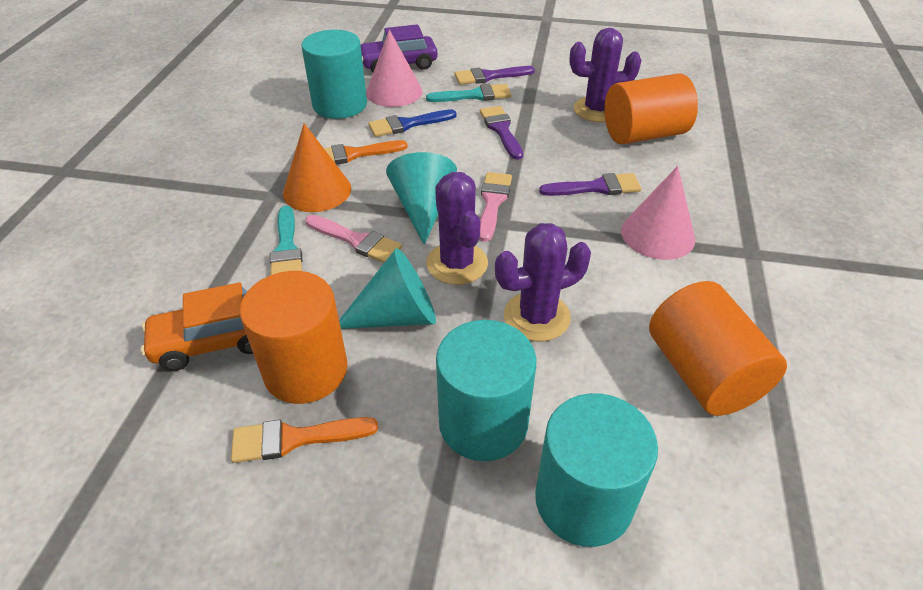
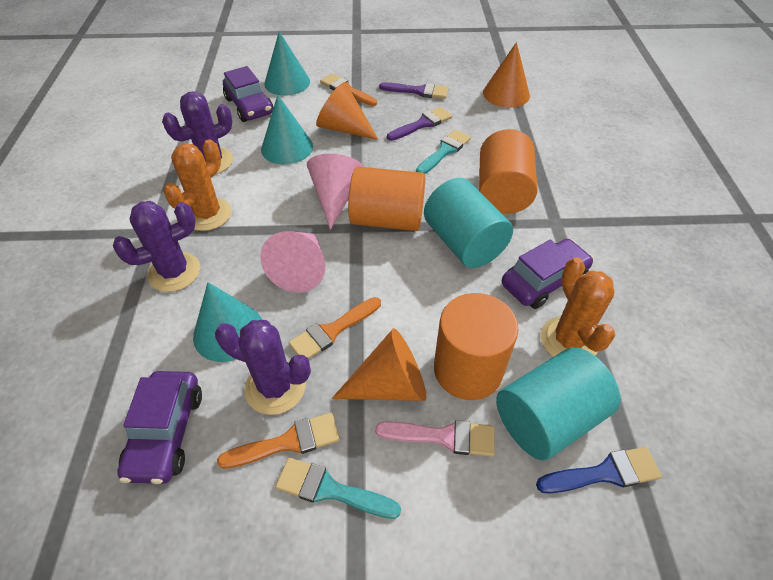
orange brush: [231,417,378,463] [324,140,408,165] = 2 -> [217,413,340,469] [289,297,381,359] [320,73,377,106] = 3
orange cactus: none = 0 -> [164,139,232,231] [541,257,615,357] = 2
orange car: [141,283,253,371] = 1 -> none = 0
orange cone: [283,123,351,212] = 1 -> [316,82,379,140] [332,328,426,401] [483,42,530,108] = 3
pink brush: [306,215,402,263] [479,172,512,242] = 2 -> [375,420,495,457] = 1
purple brush: [454,66,535,85] [480,106,523,160] [539,173,642,196] = 3 -> [379,82,448,99] [387,107,452,141] = 2
purple car: [361,24,438,72] = 1 -> [117,371,202,484] [223,66,274,122] [502,239,594,309] = 3
turquoise cone: [339,248,436,329] [386,152,457,245] = 2 -> [193,282,262,362] [261,95,313,164] [264,31,310,96] = 3
turquoise cylinder: [302,30,367,119] [436,320,537,461] [535,393,658,547] = 3 -> [424,178,513,268] [496,347,621,460] = 2

